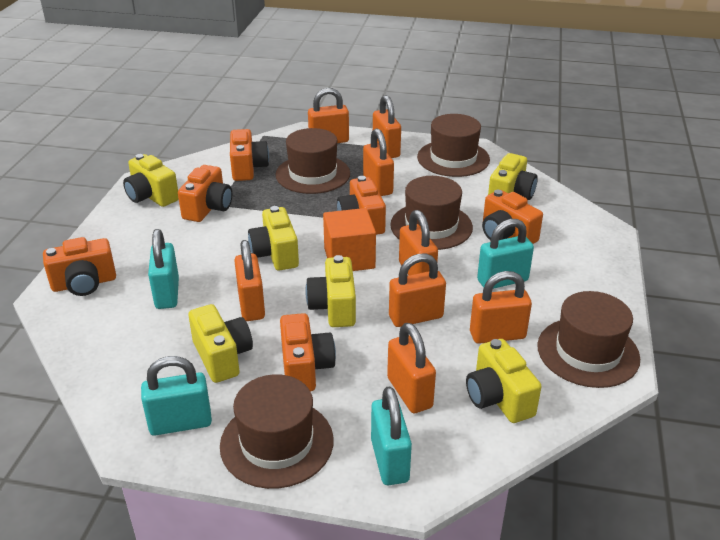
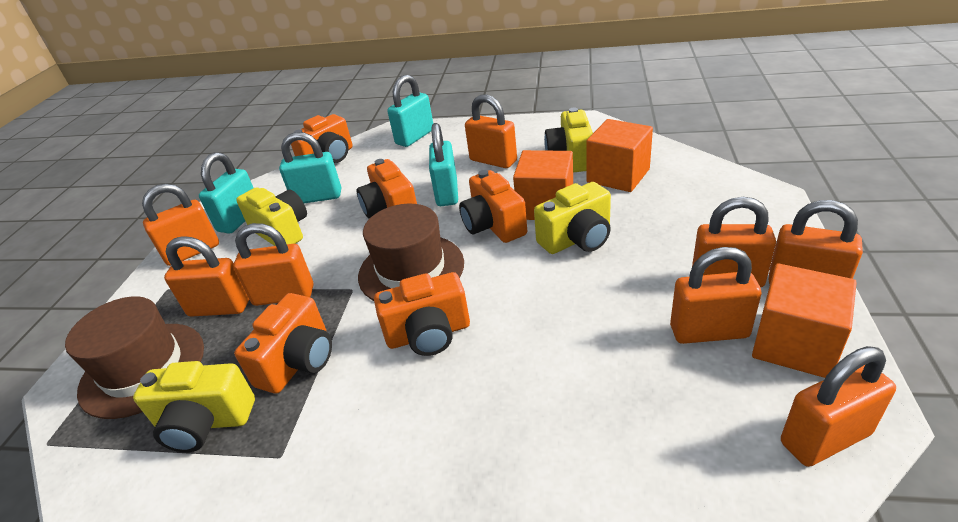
brown hat: [220,374,334,489] [275,128,350,194] [390,176,473,250] [417,114,490,177] [537,291,640,388] = 5 -> [65,296,204,419] [358,204,464,301] = 2
orange camera: [43,237,116,296] [178,165,232,222] [230,129,269,181] [280,313,336,392] [337,176,386,235] [482,190,543,244] = 6 -> [234,293,332,394] [291,114,353,163] [356,159,417,218] [374,272,470,356] [459,170,527,243] = 5
orange cube: [323,208,376,271] = 1 -> [513,150,573,220] [586,119,653,192] [752,263,857,378] = 3
yellow camera: [123,154,179,207] [188,304,253,383] [248,206,299,271] [306,255,356,327] [466,339,541,423] [488,153,538,200] = 6 -> [133,361,255,452] [236,187,307,246] [534,182,611,254] [544,108,593,172] = 4

